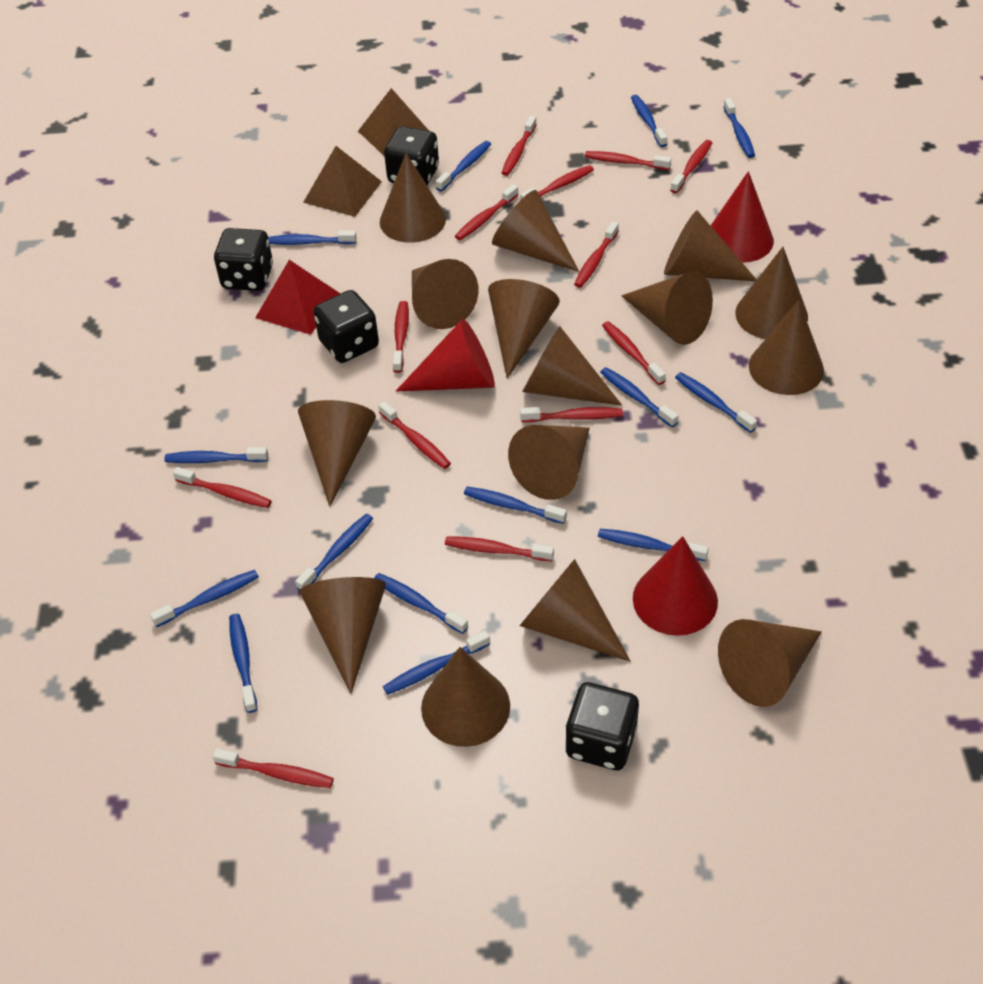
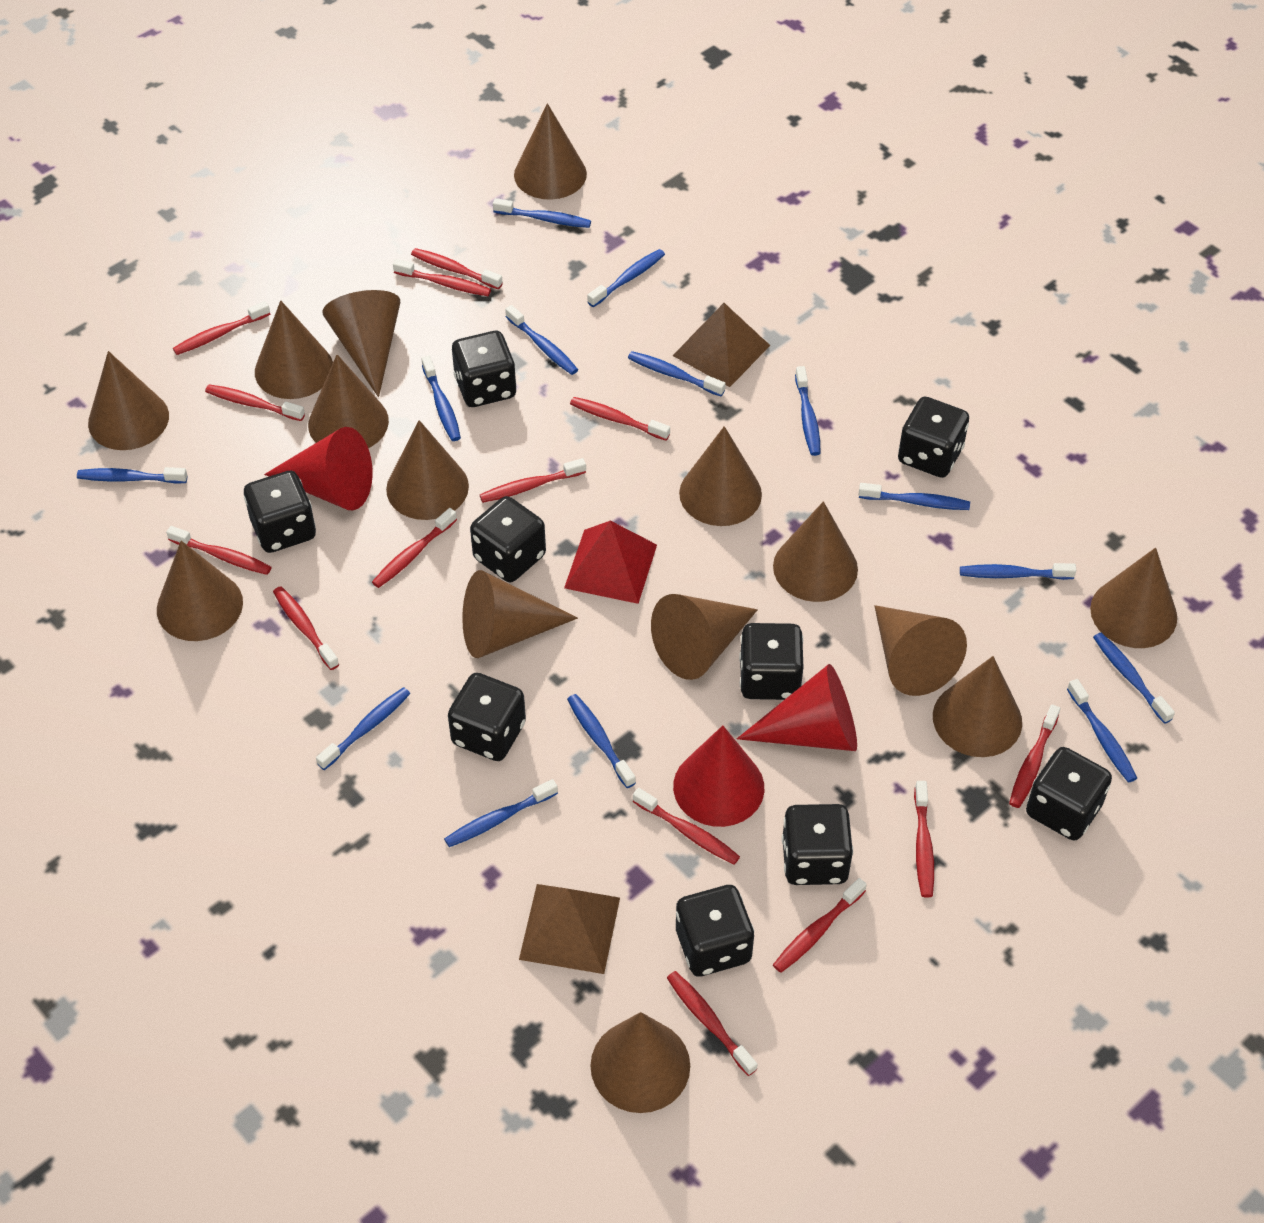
black dice: [214,228,273,291] [314,290,379,363] [384,126,439,185] [565,682,639,770] = 4 -> [244,471,316,553] [448,673,526,761] [452,331,517,407] [470,496,546,582] [676,885,754,976] [739,623,803,700] [782,804,853,885] [898,397,969,478] [1026,747,1112,840] = 9
red toothbrush: [173,467,272,508] [213,748,334,788] [378,401,451,469] [393,301,409,373] [445,536,554,561] [455,184,519,240] [502,116,537,176] [520,165,594,200] [520,407,623,422] [574,221,619,288] [585,151,671,170] [602,321,666,385] [670,140,712,193] = 13 -> [166,526,271,575] [173,301,270,355] [205,384,305,421] [273,586,339,670] [372,508,457,588] [393,259,491,296] [411,248,503,289] [480,458,586,503] [570,397,670,440] [633,788,740,865] [667,971,757,1076] [773,878,867,973] [914,781,934,897] [1009,704,1060,808] = 14

